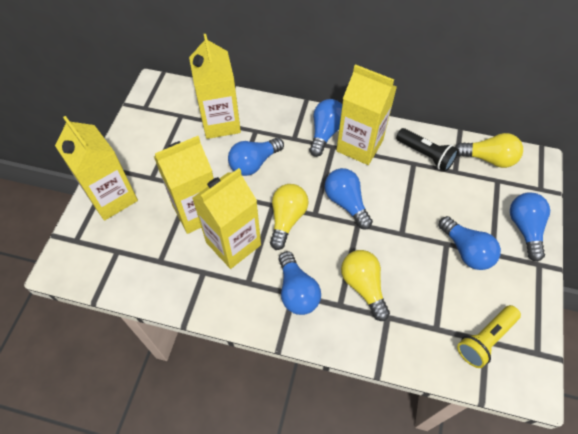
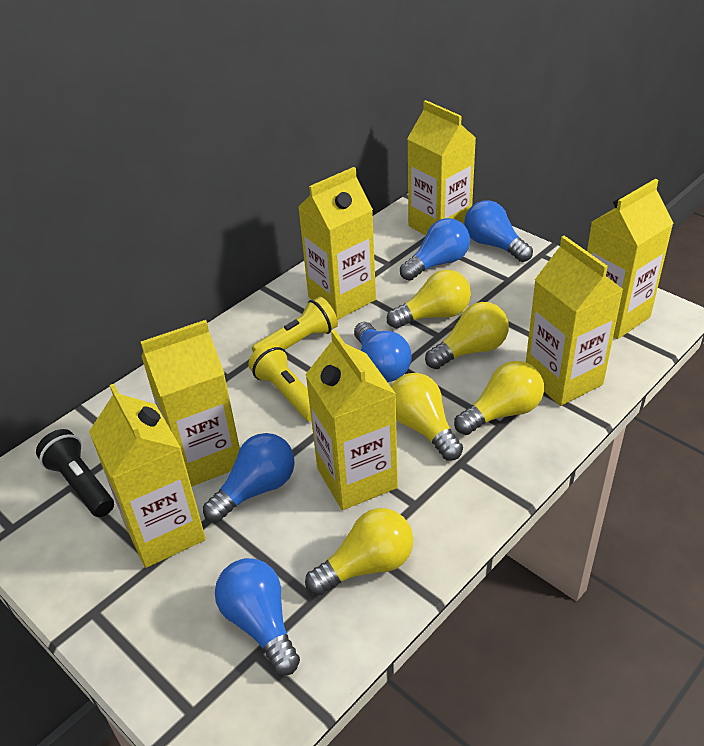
blue light bulb: [228,137,284,176] [279,251,321,315] [309,99,342,157] [324,168,373,230] [439,216,501,270] [510,192,550,262] = 6 -> [203,433,295,522] [215,558,300,675] [354,322,412,382] [400,218,470,281] [464,200,533,262] = 5
yellow carton: [55,116,138,221] [154,136,214,234] [189,34,241,139] [192,168,261,269] [336,64,397,165] = 5 -> [89,384,206,568] [141,320,240,487] [298,167,376,320] [305,330,398,510] [407,100,476,236] [526,236,624,406] [587,179,674,339] = 7
yellow flashlight: [457,305,521,368] = 1 -> [248,343,311,421] [252,297,338,352] = 2
yellow light bulb: [270,184,309,250] [341,250,390,321] [455,133,523,168] = 3 -> [305,508,413,596] [387,270,471,329] [391,373,463,461] [425,302,509,369] [454,361,544,435] = 5

